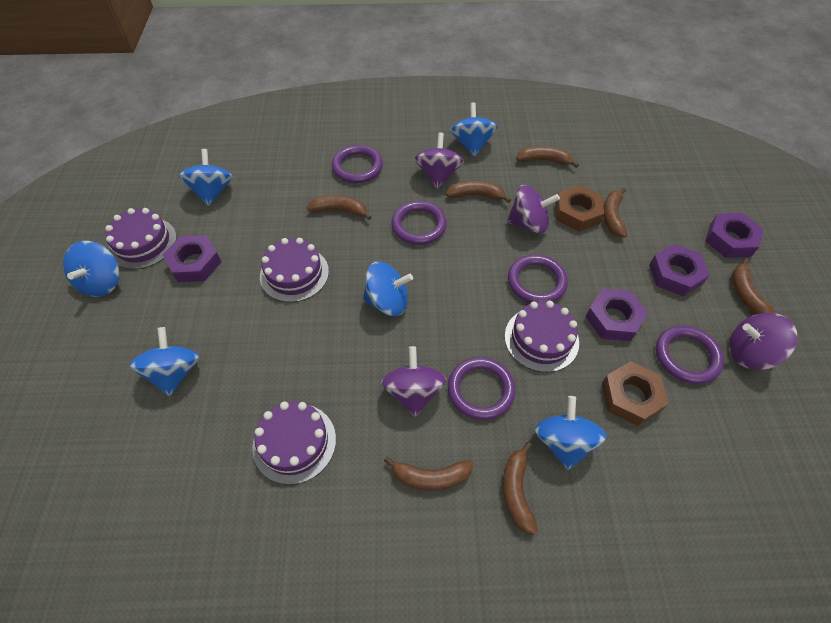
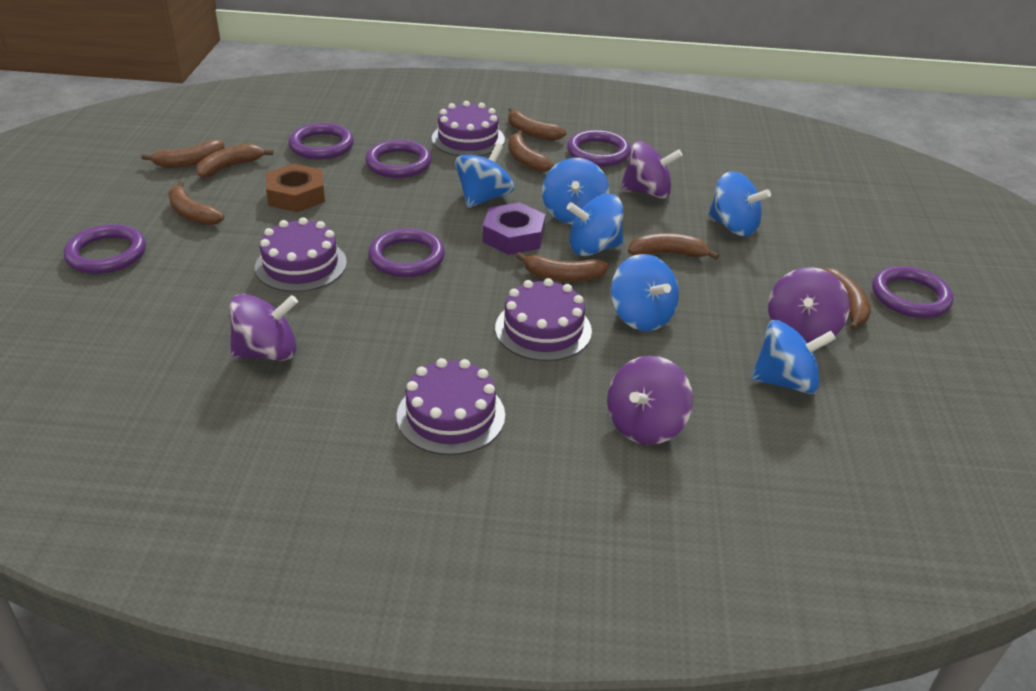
brown banana: [307,195,371,220] [384,456,473,491] [446,181,511,203] [503,442,538,535] [516,146,579,168] [603,187,627,237] [732,258,776,315] = 7 -> [141,140,224,168] [168,181,224,225] [196,144,274,178] [508,108,567,141] [509,130,554,172] [516,252,609,282] [628,233,719,260] [823,268,871,330] = 8
brown nut: [556,185,604,232] [602,361,669,426] = 2 -> [266,164,325,212] = 1
purple nut: [163,235,221,282] [585,288,648,341] [649,244,710,296] [705,213,763,258] = 4 -> [483,202,546,255] = 1
purple ring: [332,145,383,183] [391,201,447,245] [448,357,515,420] [508,255,568,303] [656,325,724,384] = 5 -> [64,224,146,274] [288,123,354,160] [365,140,432,178] [368,228,445,277] [567,130,631,167] [872,266,953,318] = 6

